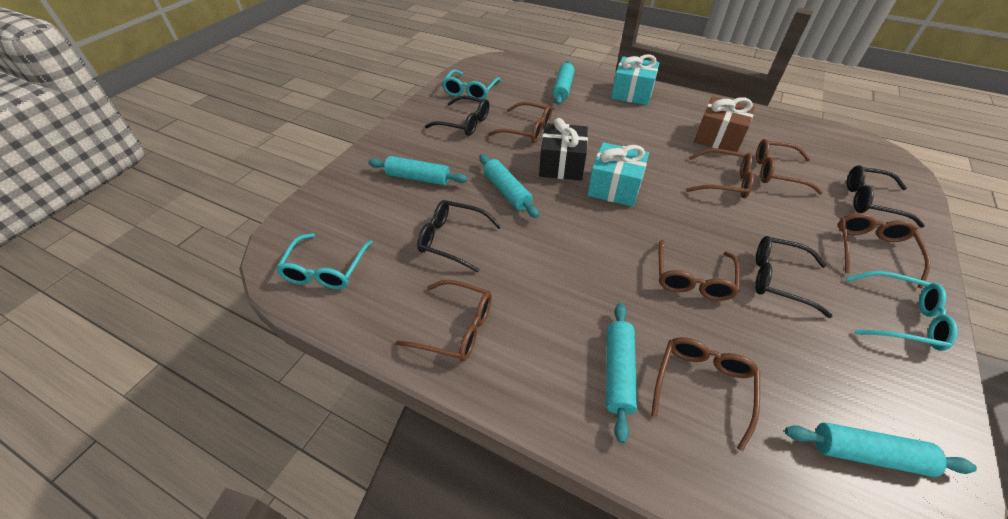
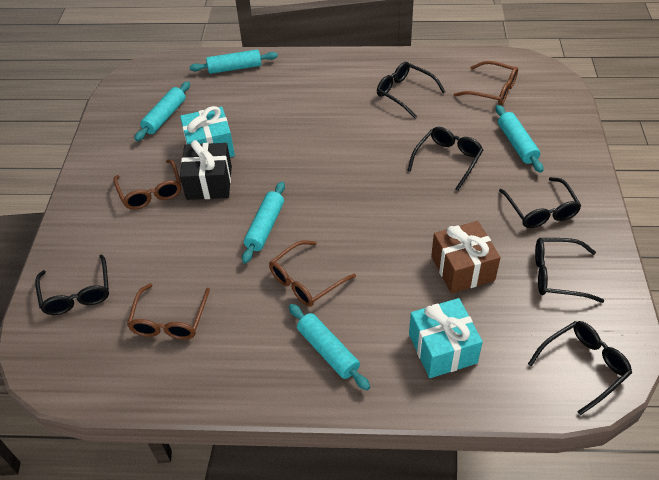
black glasses: [417,200,502,272] [425,95,489,136] [755,236,833,318] [847,165,925,228] = 4 -> [35,254,109,315] [377,62,445,118] [407,127,483,191] [499,177,581,228] [528,321,632,415] [535,238,604,303] = 6
brown glasses: [395,280,492,361] [488,102,552,143] [651,337,760,451] [659,240,740,301] [686,149,754,198] [756,139,823,194] [838,213,931,288] = 7 -> [113,160,181,210] [127,283,210,340] [269,240,356,307] [453,61,518,106] = 4
turquoise glasses: [276,233,373,289] [442,70,501,99] [846,271,958,351] = 3 -> none = 0

